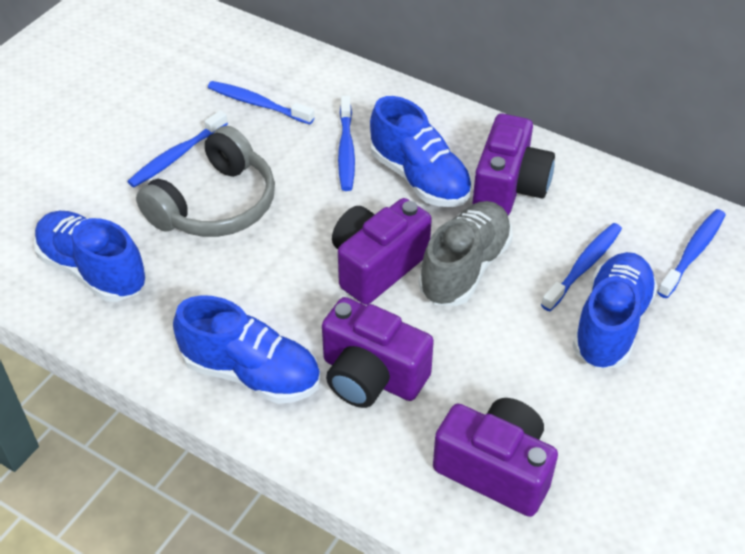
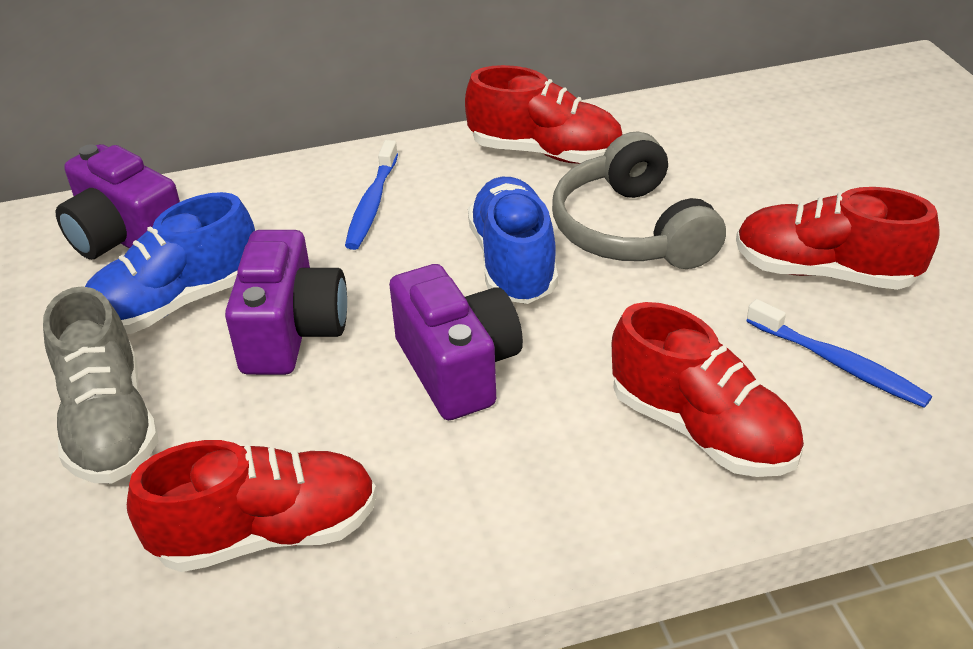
blue shoe: [34,211,146,302] [173,295,320,404] [370,96,472,207] [572,252,658,368] = 4 -> [85,192,255,334] [468,177,558,304] = 2
blue toothbrush: [127,110,228,187] [208,81,315,124] [338,96,355,191] [541,223,622,311] [657,209,725,298] = 5 -> [345,140,398,250] [746,299,932,408] = 2
purple camera: [322,297,434,408] [332,198,432,305] [433,398,558,517] [472,113,555,215] = 4 -> [55,144,180,259] [225,230,347,375] [389,264,523,420] = 3
red shoe: none = 0 -> [127,440,377,572] [465,65,622,164] [612,302,804,477] [736,187,940,290] = 4

